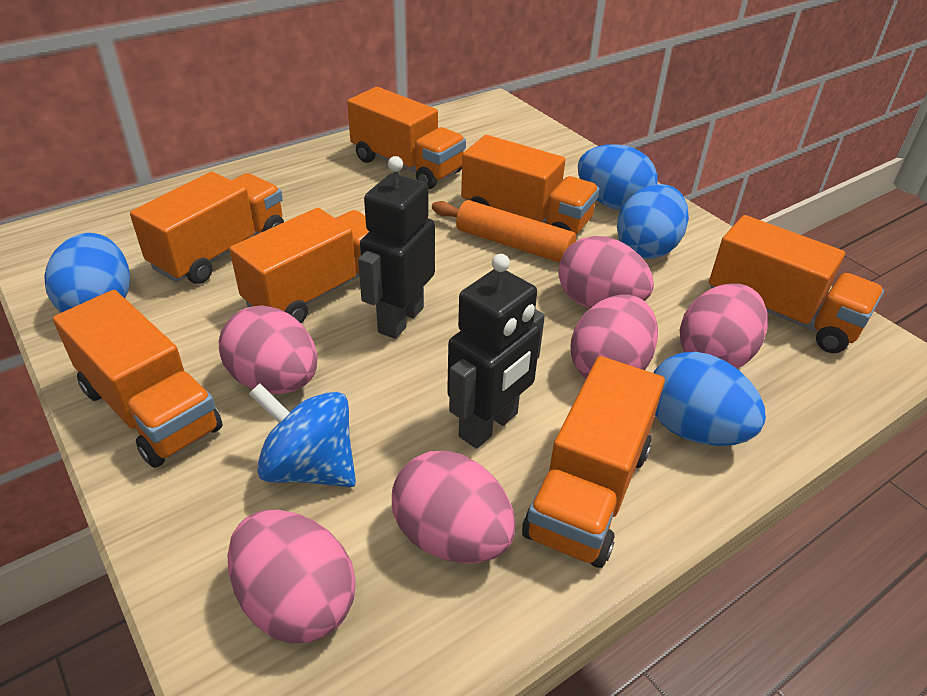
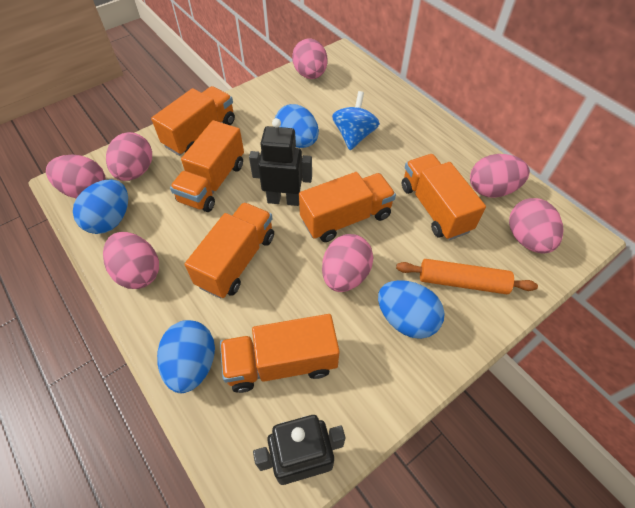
orange truck: [53,290,223,468] [130,172,284,284] [230,208,370,323] [347,87,466,190] [461,135,599,234] [522,356,665,568] [709,215,884,353] = 7 -> [151,86,235,156] [170,120,244,212] [185,202,274,298] [220,314,340,393] [299,172,396,242] [402,154,486,240] = 6
pink egg: [219,305,317,394] [227,509,355,643] [392,451,516,563] [558,236,654,308] [570,294,658,379] [680,283,768,368] = 6 -> [46,155,106,198] [103,232,159,289] [106,132,152,181] [292,39,328,79] [322,234,373,292] [470,154,530,198] [509,198,564,254] = 7

